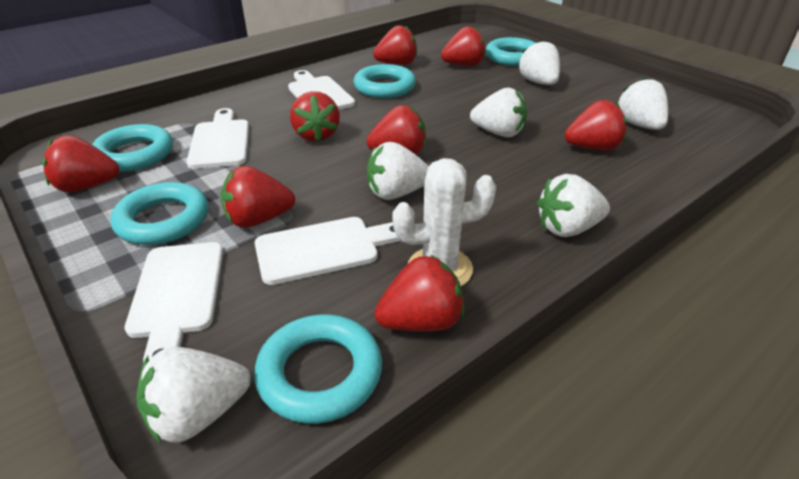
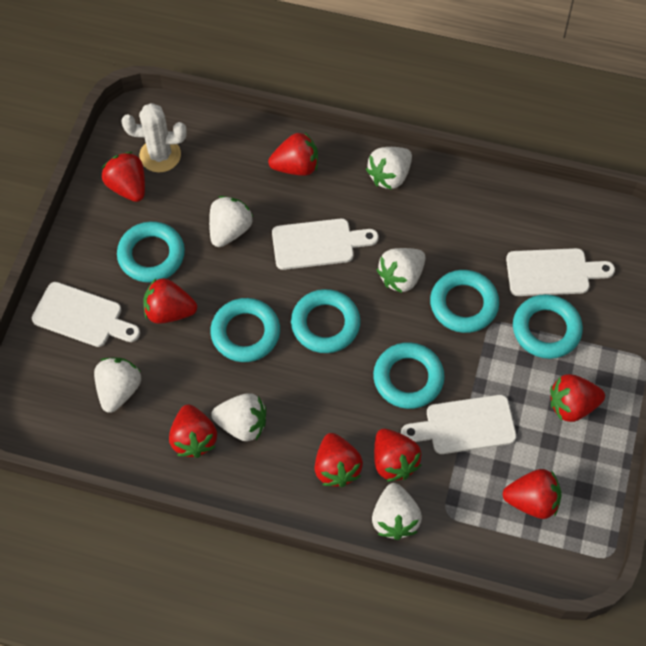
turquoise ring: [92,124,173,172] [110,182,208,245] [254,314,382,424] [354,64,416,98] [485,37,536,66] = 5 -> [117,221,185,283] [210,298,280,362] [291,289,361,353] [373,342,445,409] [430,270,499,333] [513,294,583,359] = 6

